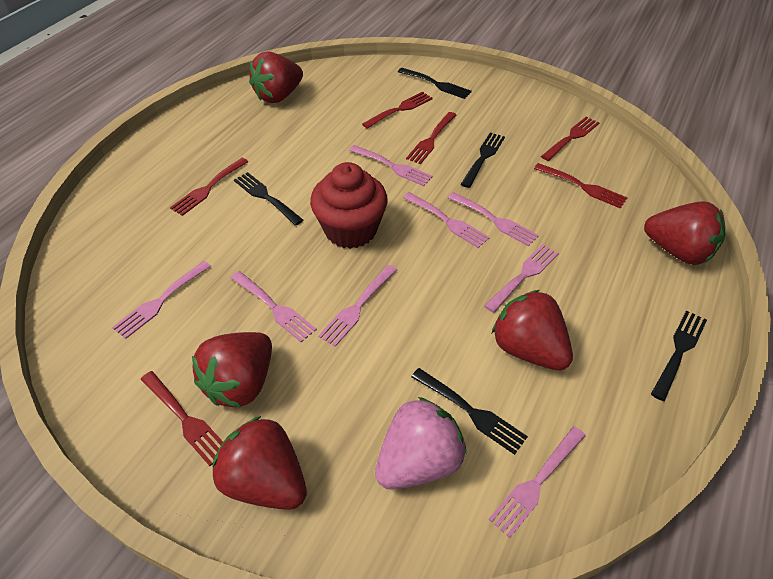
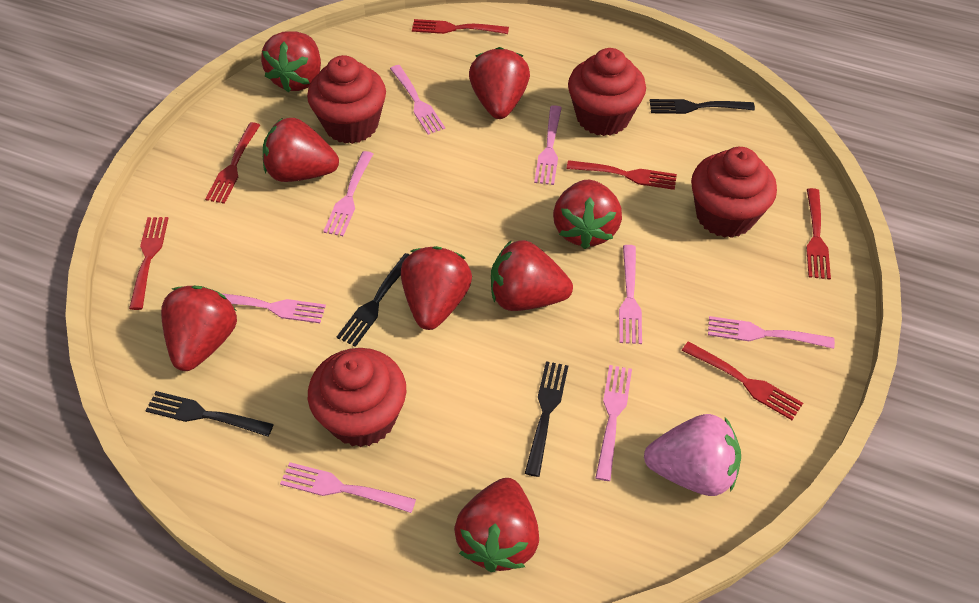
black fork: [234,172,303,226] [398,68,472,99] [411,368,528,455] [461,132,505,188] [651,310,707,401] = 5 -> [145,391,274,437] [337,253,410,347] [525,361,568,477] [650,99,755,114] = 4
red cupcake: [310,162,388,249] = 1 -> [307,55,386,144] [308,348,406,447] [568,48,646,136] [691,147,777,238] = 4
red strawberry: [192,332,272,407] [212,416,307,510] [249,51,303,103] [492,290,573,370] [644,201,725,265] = 5 -> [161,286,237,371] [261,31,321,92] [263,118,339,182] [401,246,472,330] [454,478,539,572] [469,47,530,119] [491,240,573,311] [553,180,622,249] = 8

